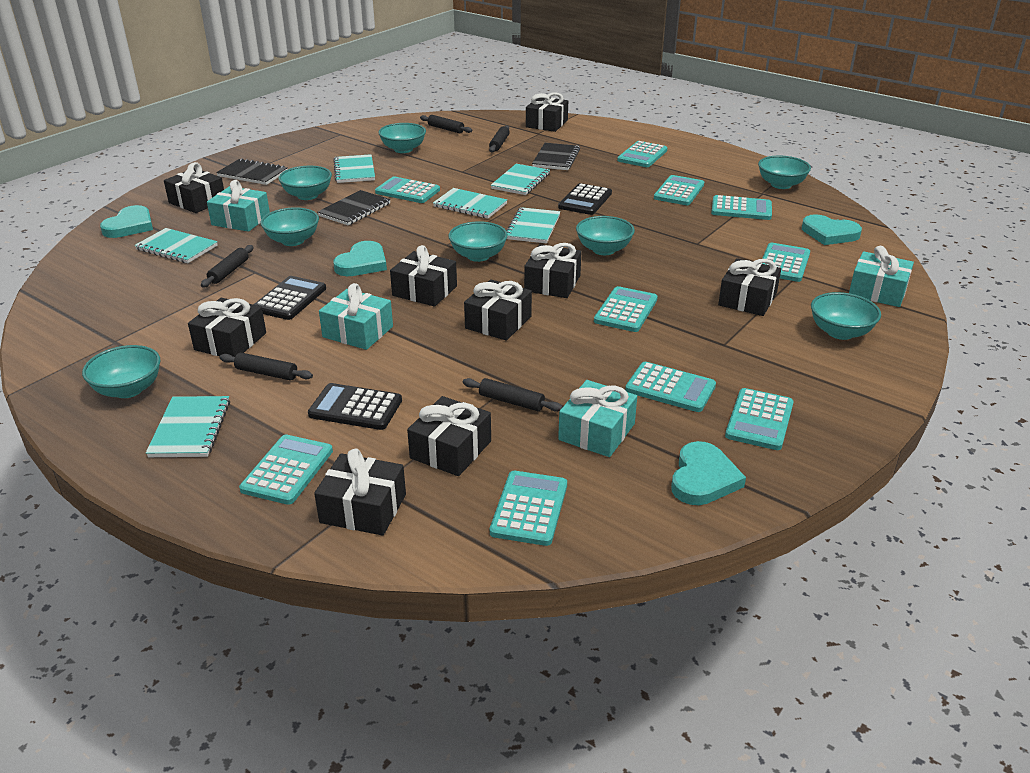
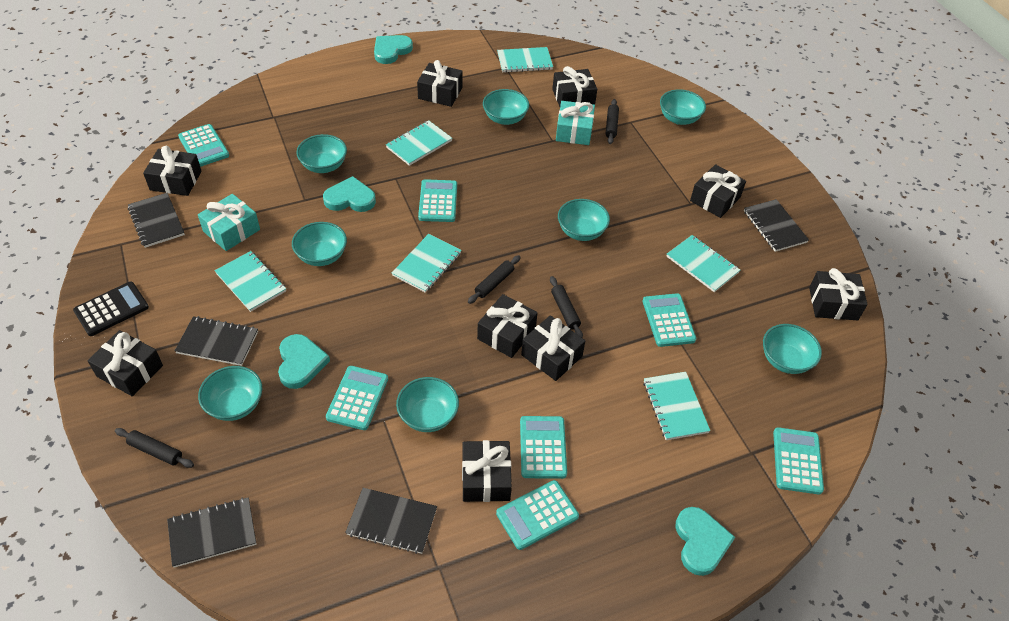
black calculator: [254,276,326,320] [308,383,402,430] [558,183,612,215] = 3 -> [73,281,149,336] = 1
black notebook: [216,158,288,185] [318,190,391,226] [532,143,580,170] = 3 -> [128,193,185,248] [167,497,257,568] [175,316,258,366] [345,488,437,554] [744,199,809,252] = 5
black rolling pin: [201,245,253,287] [219,352,313,381] [420,115,472,133] [463,378,562,412] [489,125,510,152] = 5 -> [115,428,194,468] [468,255,521,304] [550,276,583,338] [606,99,619,144] = 4
turquoise calculator: [239,434,333,505] [375,176,440,203] [490,471,567,546] [594,286,658,332] [617,141,667,167] [625,362,716,412] [654,175,704,205] [711,195,772,220] [725,388,794,450] [762,243,810,282] = 10 -> [178,124,229,167] [326,366,388,430] [418,179,457,222] [496,480,579,550] [520,416,567,479] [643,293,696,347] [773,427,824,494] = 7
turquoise gift: [207,180,270,232] [319,283,393,350] [558,380,637,457] [849,246,914,307] = 4 -> [198,194,260,251] [556,101,595,145] = 2

